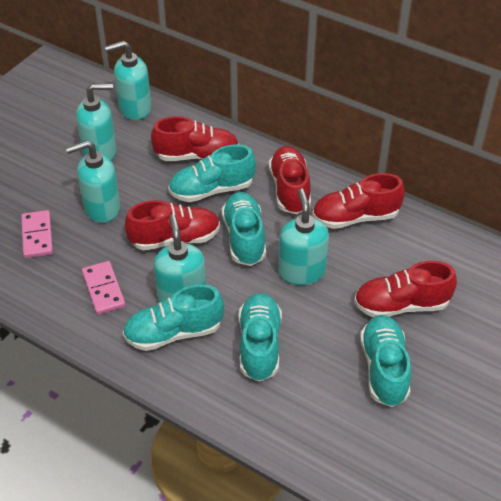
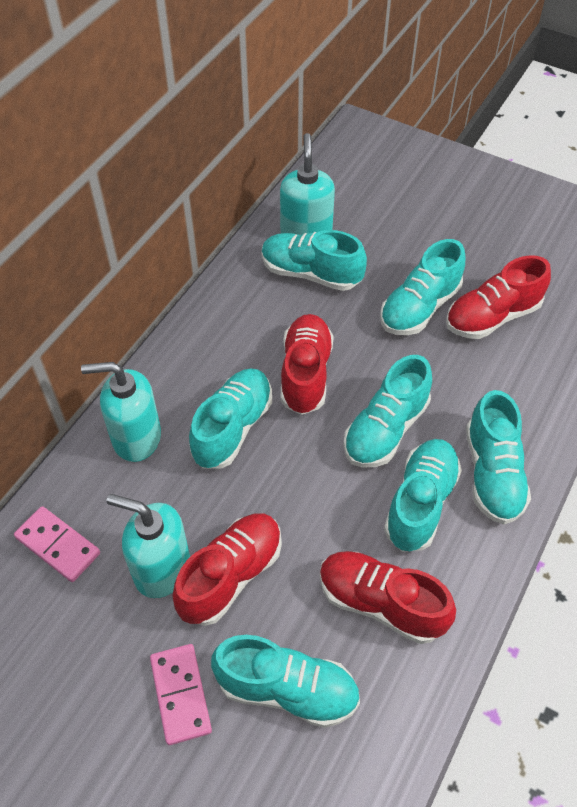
red shoe: [125,200,220,250] [151,116,239,161] [269,146,311,214] [312,173,405,229] [354,261,457,317] = 5 -> [173,513,282,626] [281,314,334,415] [320,551,456,644] [446,255,551,339] = 4
turquoise shoe: [123,284,224,351] [168,145,256,202] [222,192,266,266] [238,293,282,382] [360,315,411,407] = 5 -> [189,368,272,468] [211,635,360,728] [261,230,367,291] [343,355,432,467] [380,239,465,335] [384,439,462,551] [466,390,531,525] = 7
turquoise soap dispenser: [66,141,120,223] [76,83,116,160] [105,41,151,120] [154,214,206,303] [278,188,329,285] = 5 -> [81,362,161,462] [107,494,190,598] [280,133,335,235] = 3

